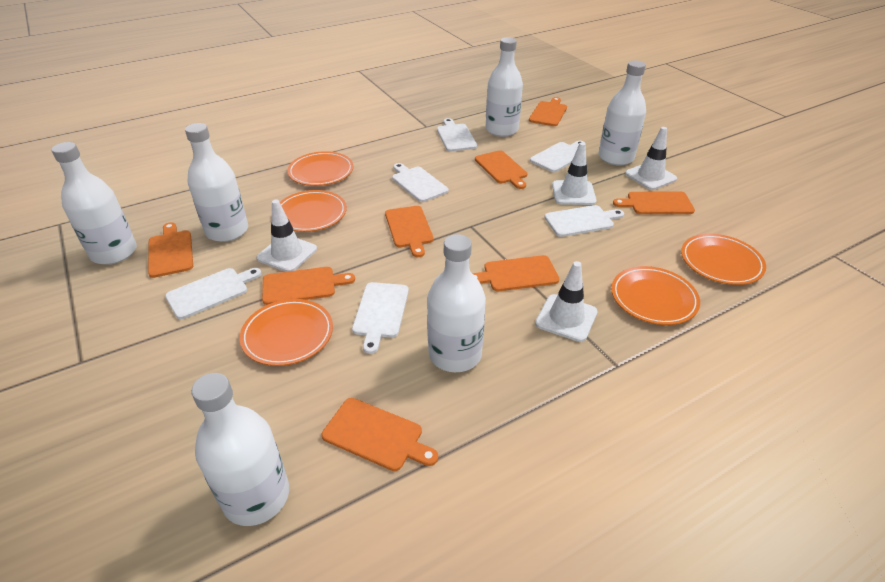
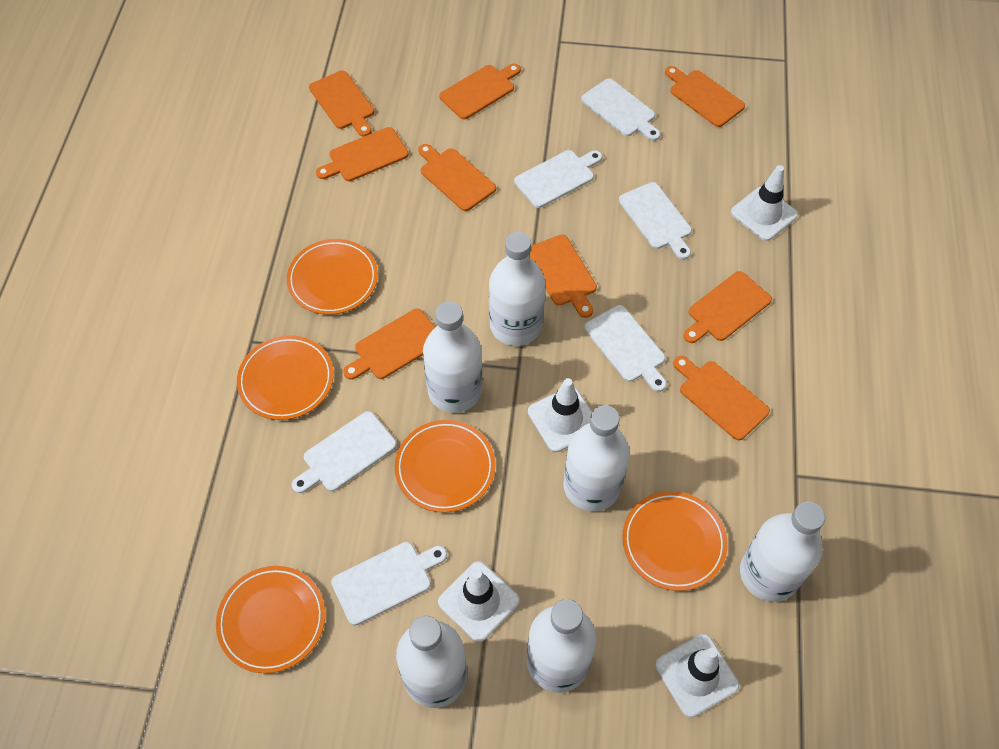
orange cutting board: [148,222,193,278] [262,267,355,305] [322,398,438,471] [385,206,434,257] [472,255,559,291] [475,150,527,189] [529,97,567,126] [613,191,695,214] = 8 -> [309,71,375,137] [316,127,409,181] [343,309,435,380] [418,144,496,211] [439,64,521,119] [529,235,597,318] [665,66,745,127] [673,356,770,440] [683,271,772,343] = 9

